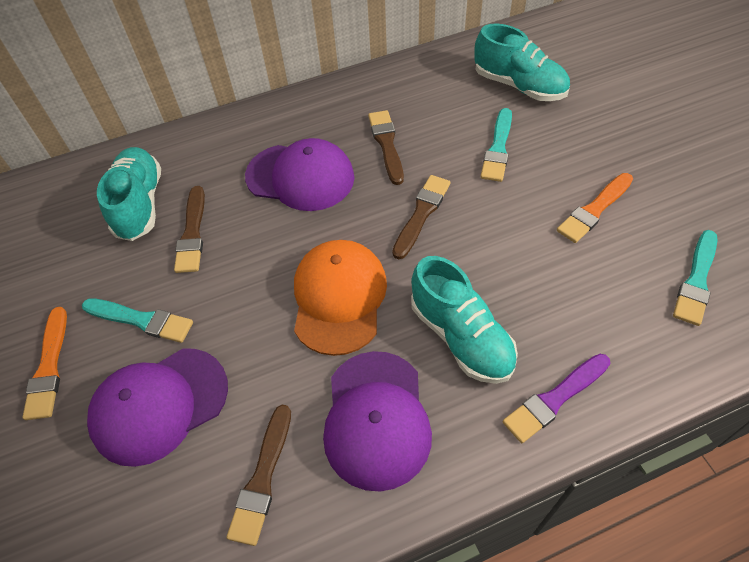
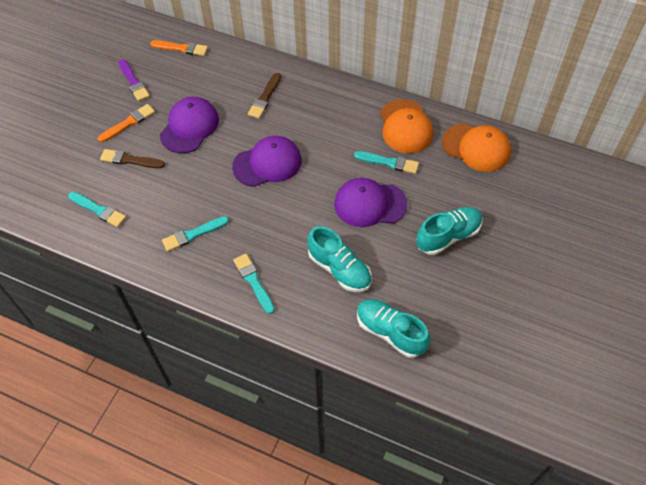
brown brush: [174,186,205,273] [227,405,291,546] [368,110,404,185] [392,175,451,259] = 4 -> [100,149,165,168] [248,73,281,119] = 2
orange cap: [294,240,387,356] = 1 -> [380,99,433,153] [442,124,511,172] = 2
turquoise brush: [82,298,193,343] [480,108,512,182] [673,230,718,326] = 3 -> [68,192,126,227] [162,216,229,252] [233,253,275,314] [354,151,419,174] = 4

